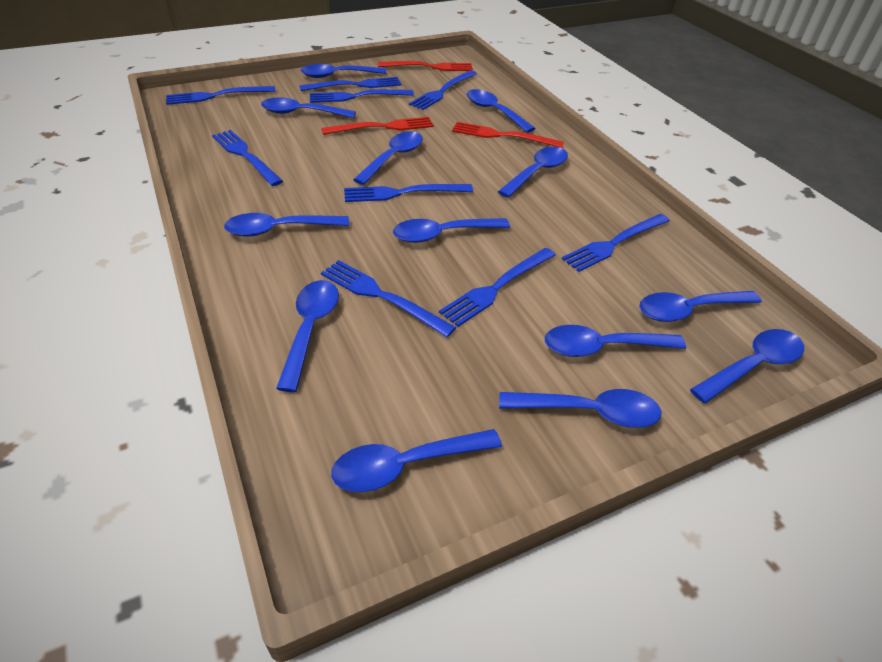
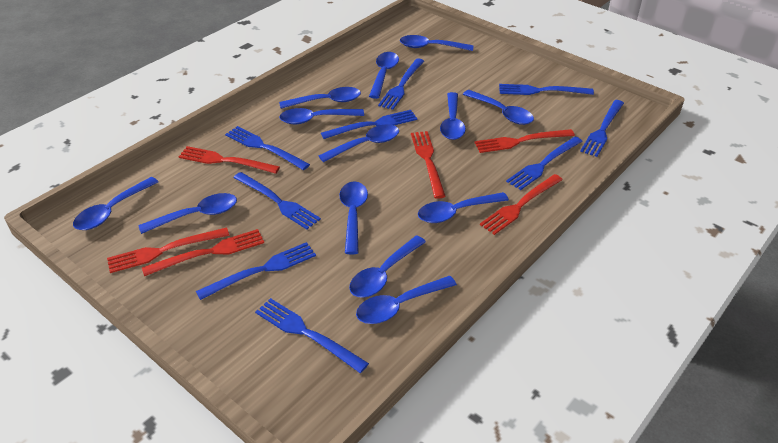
red fork: [321,117,434,135] [378,61,473,71] [452,122,564,148] = 3 -> [107,227,230,273] [142,229,264,276] [178,146,280,174] [411,131,446,199] [474,129,575,153] [480,174,563,235] = 6

